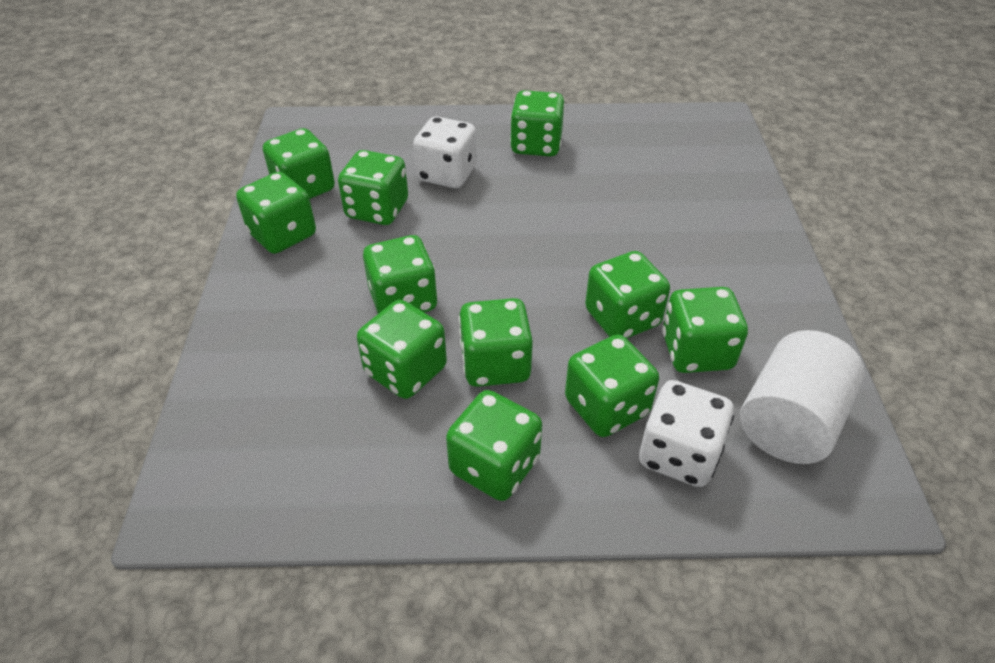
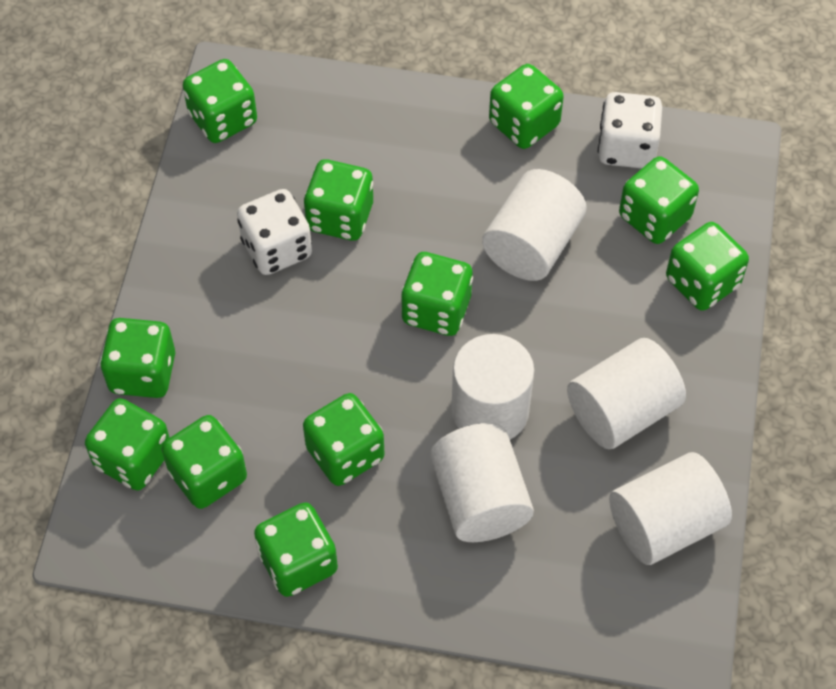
white cylinder: [740,330,865,464] = 1 -> [430,423,534,542] [451,334,534,439] [482,169,587,281] [567,338,686,449] [609,452,732,565] = 5

